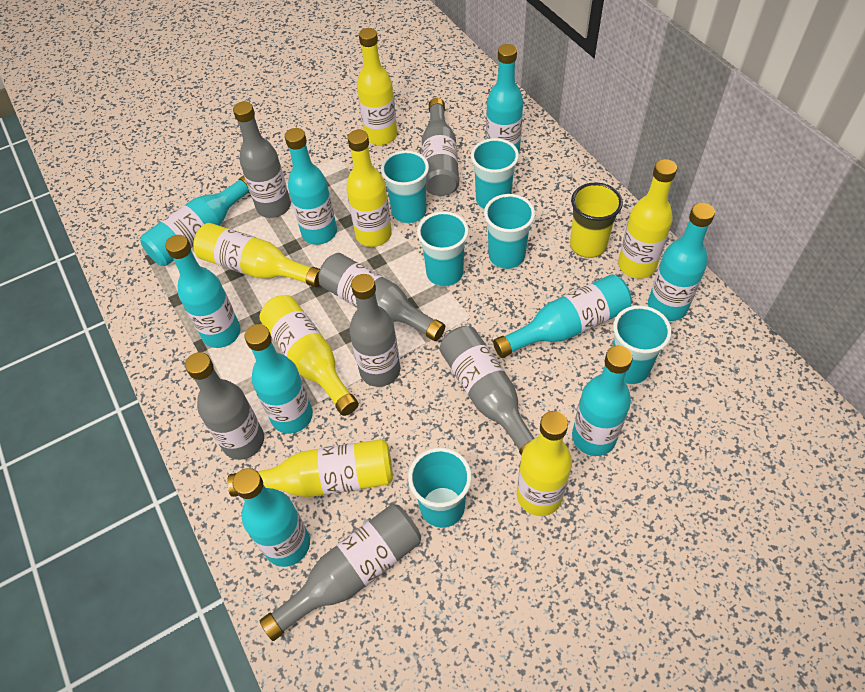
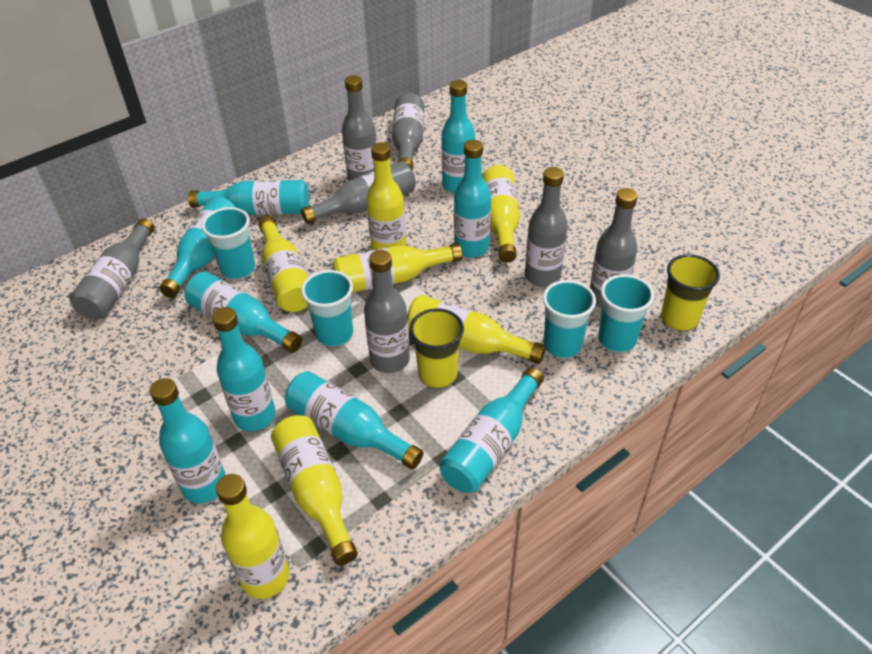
turquoise cup: [381,150,429,223] [408,447,472,528] [417,211,469,287] [471,138,519,209] [484,194,535,269] [612,305,672,384] = 6 -> [202,207,255,279] [301,270,353,347] [543,280,596,358] [598,274,654,352] = 4
yellow cup: [570,183,623,258] = 1 -> [409,308,464,388] [661,254,720,331] = 2

